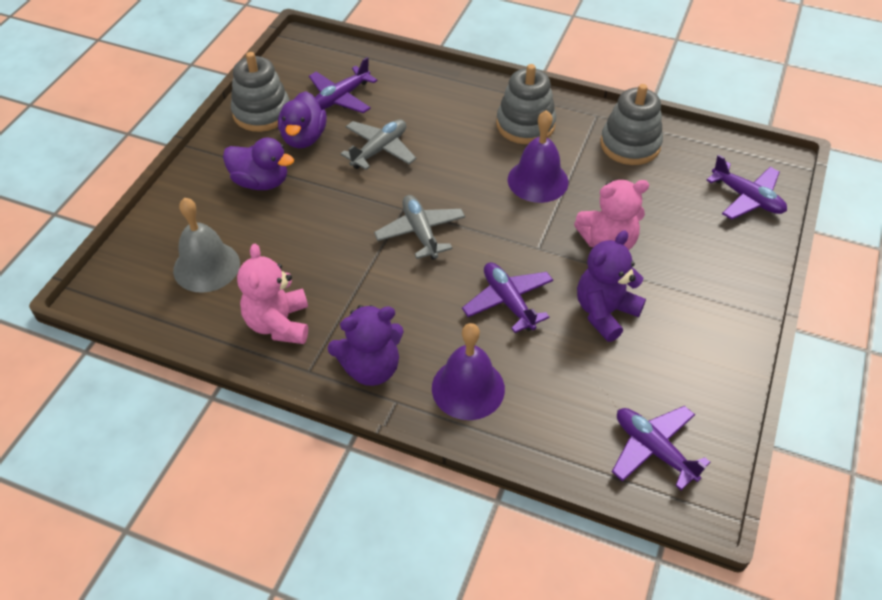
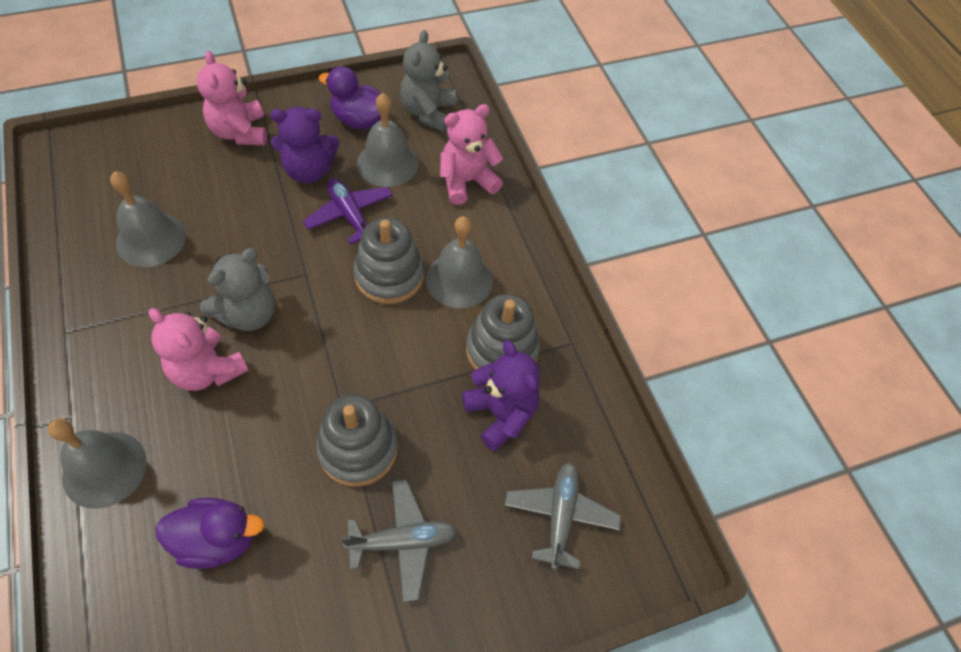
grey bell: [173,198,240,293] = 1 -> [48,419,147,509] [110,171,186,267] [357,93,418,187] [426,216,493,308] = 4
grey teddy bear: none = 0 -> [200,248,275,331] [400,30,456,132] = 2
pink teddy bear: [237,244,308,344] [574,180,649,250] = 2 -> [148,308,249,391] [197,51,267,145] [440,104,504,205] = 3
purple bell: [432,323,505,420] [508,110,568,203] = 2 -> none = 0
purple plane: [309,57,378,113] [462,262,553,333] [612,406,710,490] [706,154,787,220] = 4 -> [303,178,393,245] = 1

